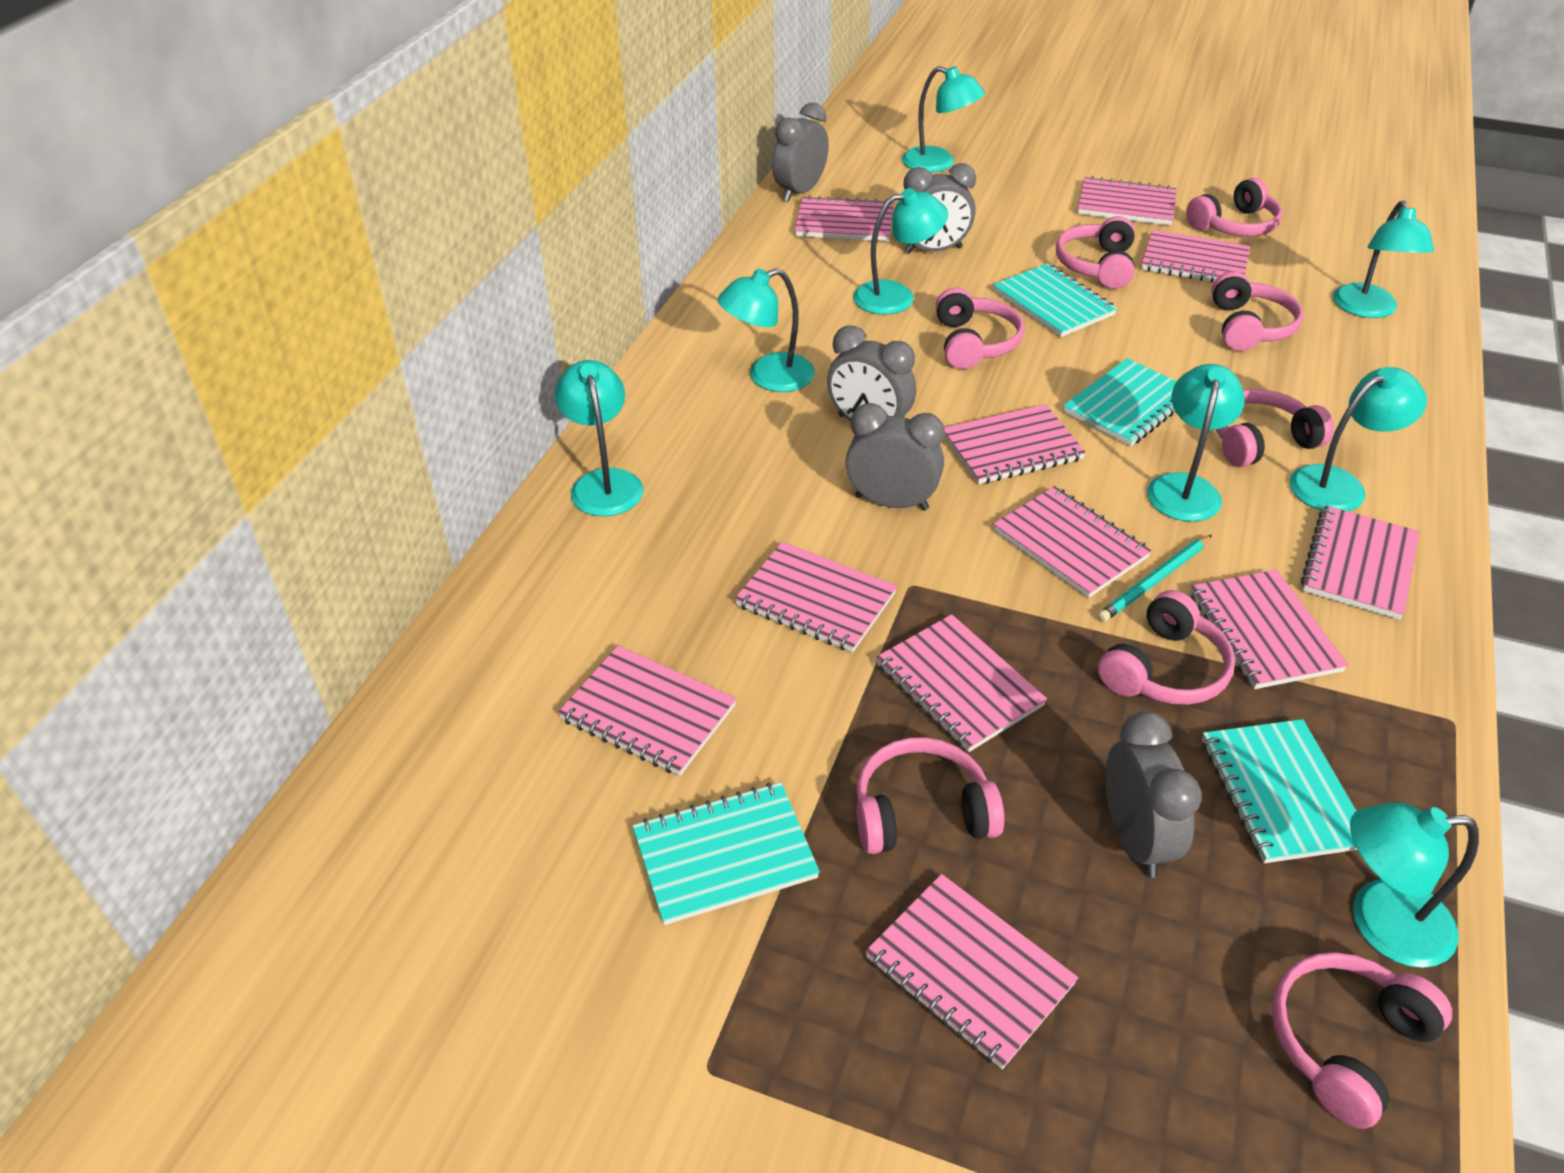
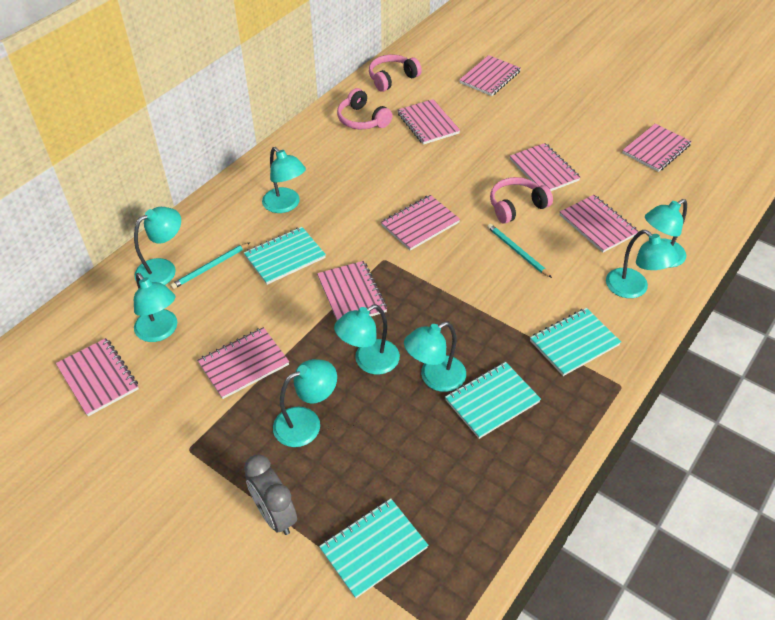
grey clock: [772,102,829,202] [827,325,916,421] [846,403,945,511] [903,163,976,254] [1106,711,1202,878] = 5 -> [244,455,297,535] = 1
pink headphones: [856,737,1005,854] [936,287,1024,369] [1056,216,1135,289] [1098,590,1235,705] [1186,178,1282,236] [1211,271,1303,351] [1216,389,1334,467] [1272,952,1452,1129] = 8 -> [337,88,393,129] [369,55,422,92] [490,177,553,224] = 3
pink notebook: [558,645,737,776] [735,542,897,653] [795,196,894,241] [865,874,1078,1069] [876,614,1047,752] [944,404,1086,484] [993,486,1152,598] [1078,176,1177,225] [1141,230,1250,283] [1190,570,1348,689] [1301,505,1420,620] = 11 -> [56,338,139,416] [197,327,289,399] [317,261,387,321] [381,195,460,251] [397,99,460,145] [459,55,521,96] [510,143,581,191] [560,195,639,253] [622,124,692,172] = 9
turquoise pencil: [1097,535,1212,622] = 1 -> [171,243,250,289] [487,224,552,278] = 2

